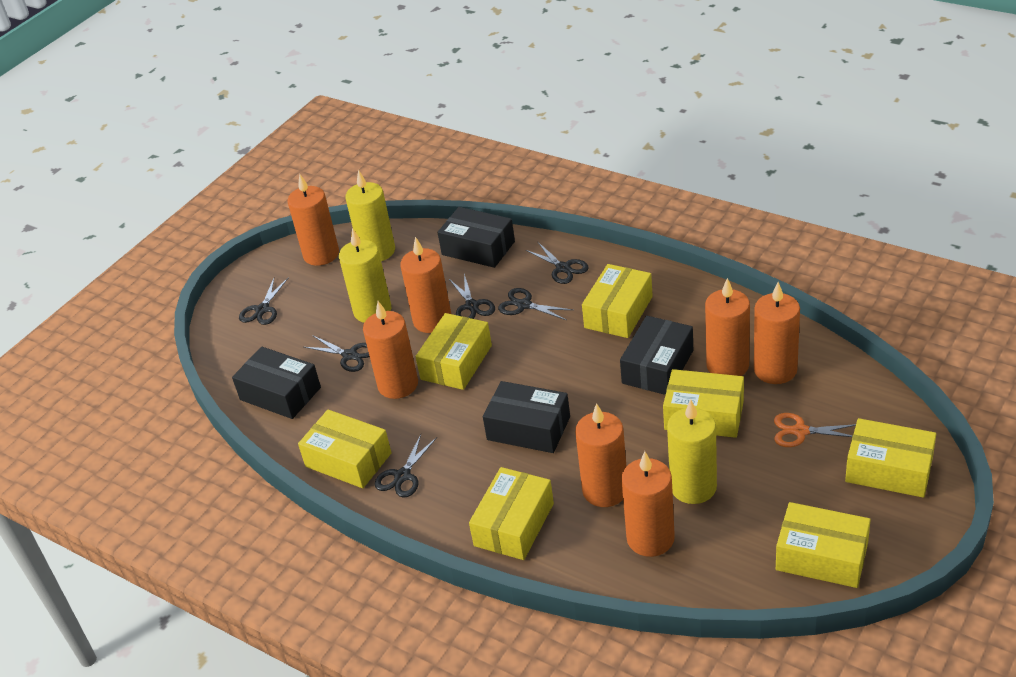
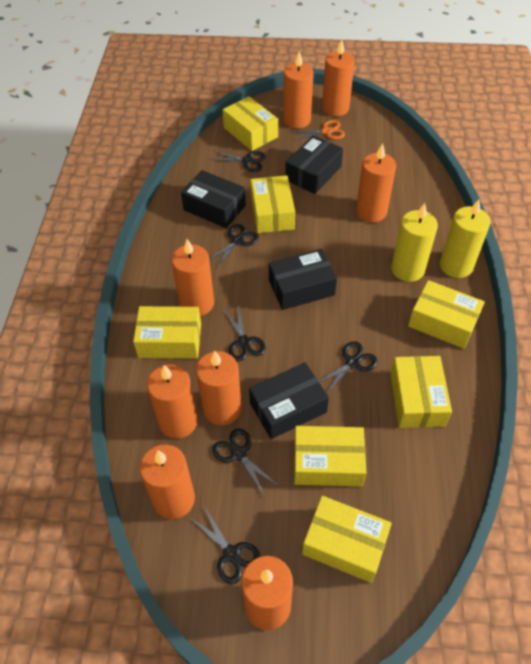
orange candle: [288,174,339,266] [363,301,418,399] [400,237,451,333] [575,403,626,507] [621,451,675,557] [705,278,750,376] [754,282,800,384] = 7 -> [140,445,195,519] [147,364,198,439] [171,239,214,316] [196,351,242,425] [241,556,293,630] [283,51,313,129] [322,39,355,116] [356,143,396,222] = 8
yellow candle: [339,228,391,323] [346,170,395,261] [667,399,717,504] = 3 -> [391,203,438,282] [440,199,490,278] = 2

